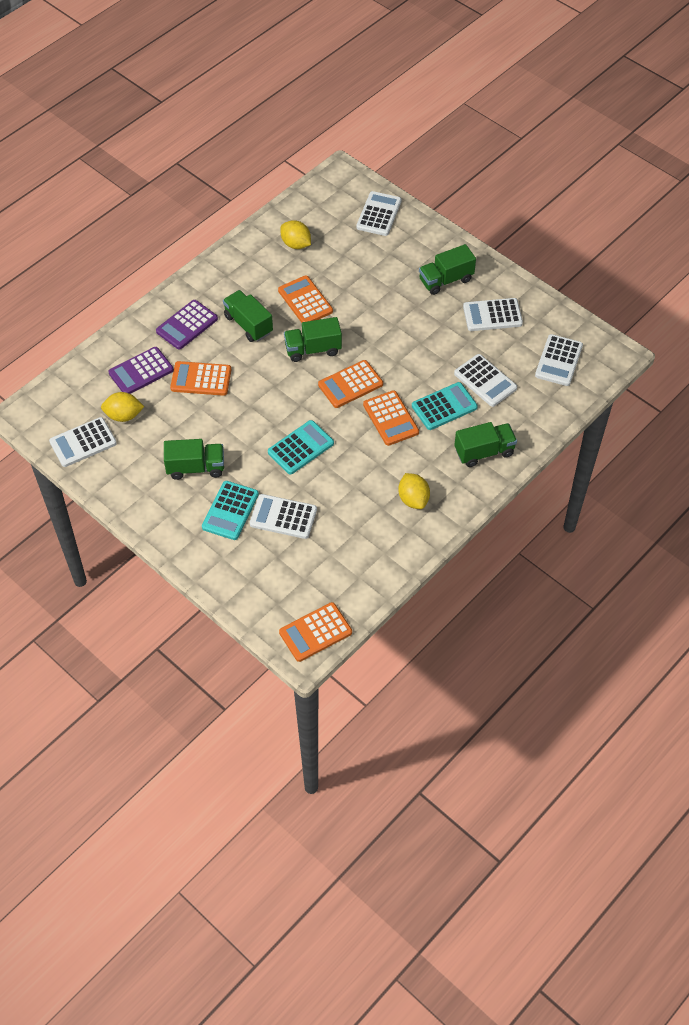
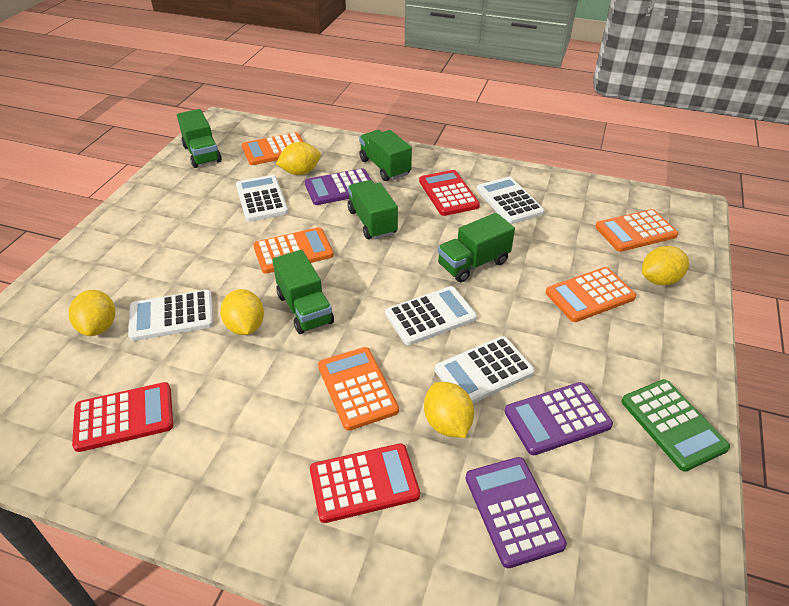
green calculator: none = 0 -> [622,379,730,472] = 1
purple calculator: [108,347,174,394] [156,300,218,350] = 2 -> [305,168,371,205] [466,457,567,568] [505,382,613,455] = 3
red calculator: none = 0 -> [72,382,173,452] [310,443,420,523] [419,170,480,216] = 3
turquoise calculator: [202,481,259,540] [268,420,334,475] [412,382,478,430] = 3 -> none = 0
white calculator: [49,417,117,467] [250,494,317,539] [356,191,401,236] [454,354,517,407] [463,298,523,331] [535,334,583,386] = 6 -> [128,290,214,341] [236,175,288,222] [385,286,477,345] [435,336,535,403] [477,177,544,224] = 5
yellow lemon: [101,392,144,422] [280,220,311,249] [398,473,430,509] = 3 -> [69,290,115,336] [220,289,264,335] [276,142,321,175] [424,382,474,438] [642,246,689,285] = 5

